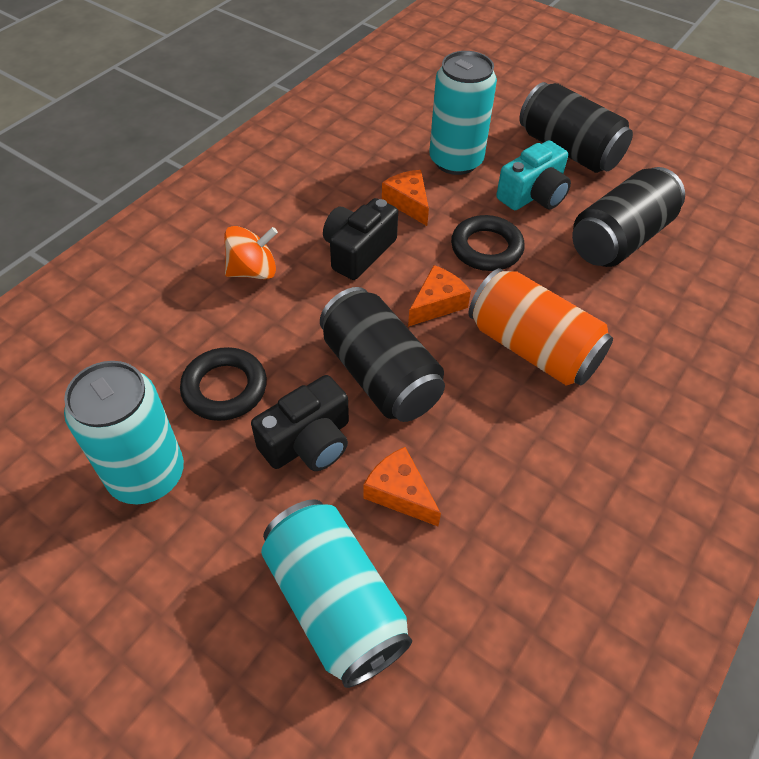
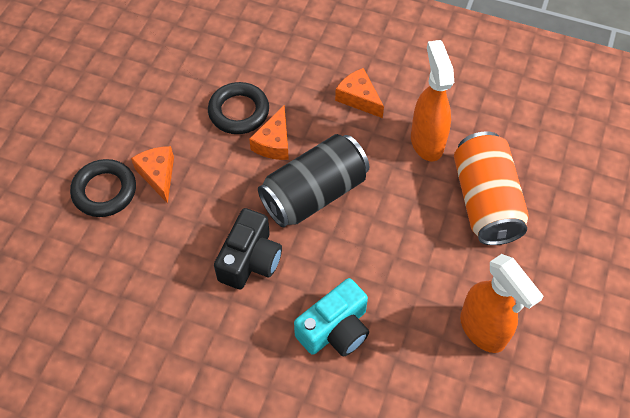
black camera: [251,375,349,471] [323,198,398,280] = 2 -> [214,208,282,290] = 1
black can: [320,287,445,422] [519,82,633,173] [572,167,685,267] = 3 -> [258,134,369,227] = 1
orange spinning top: [224,226,278,279] = 1 -> none = 0
orange spray bottle: none = 0 -> [411,40,454,161] [460,254,544,353] = 2
turquoise can: [64,361,184,504] [261,499,412,688] [429,51,497,175] = 3 -> none = 0

